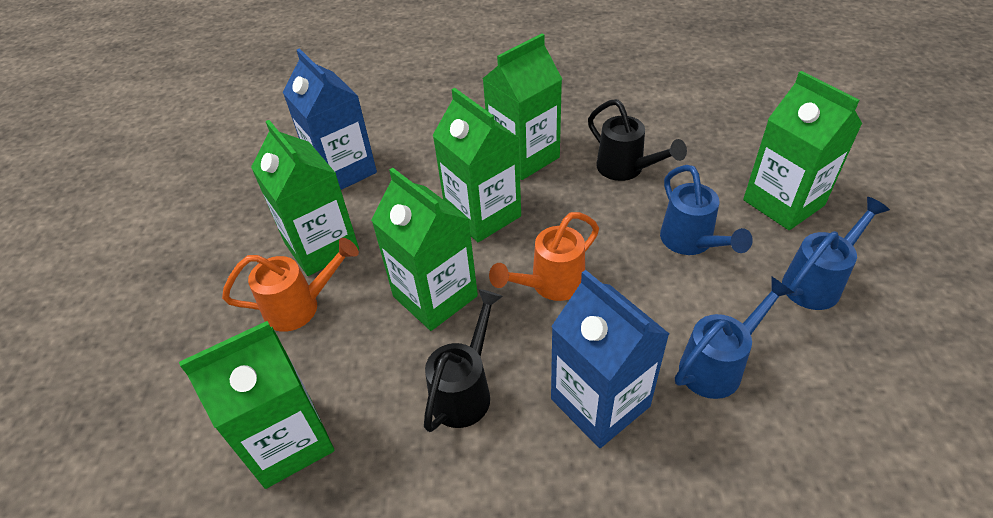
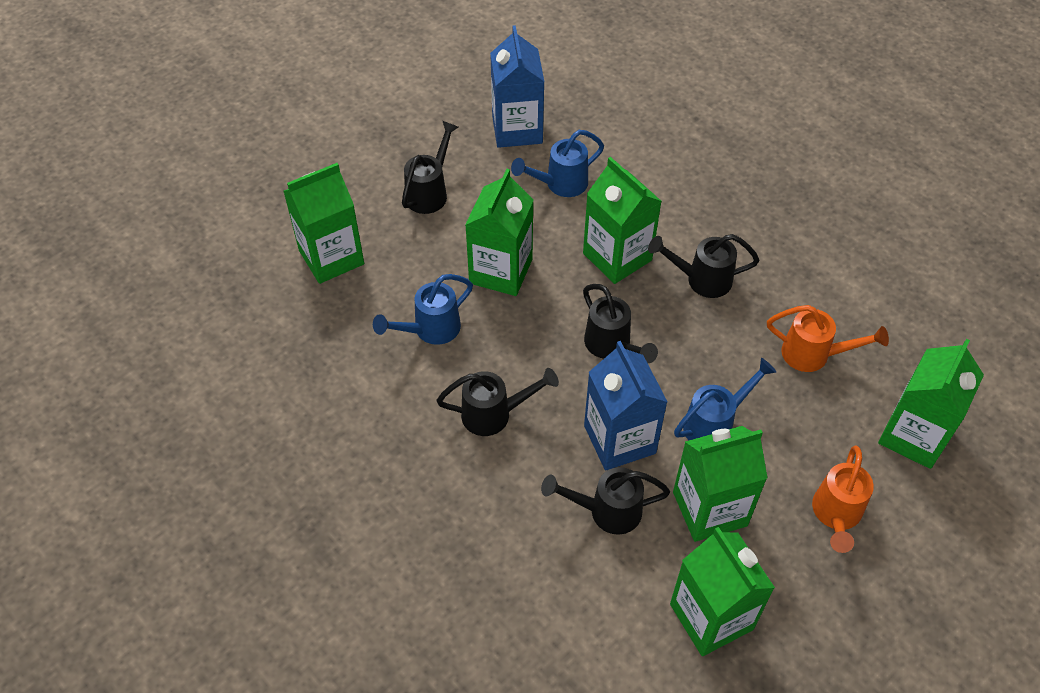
black watering can: [424,289,503,432] [588,99,687,181] = 2 -> [402,121,459,214] [437,368,559,436] [541,467,670,535] [583,284,658,363] [648,234,759,298] = 5

